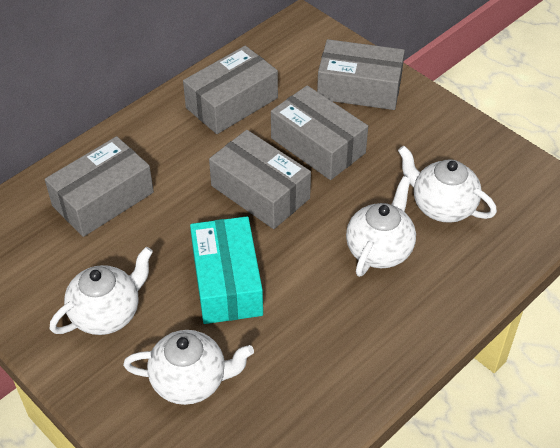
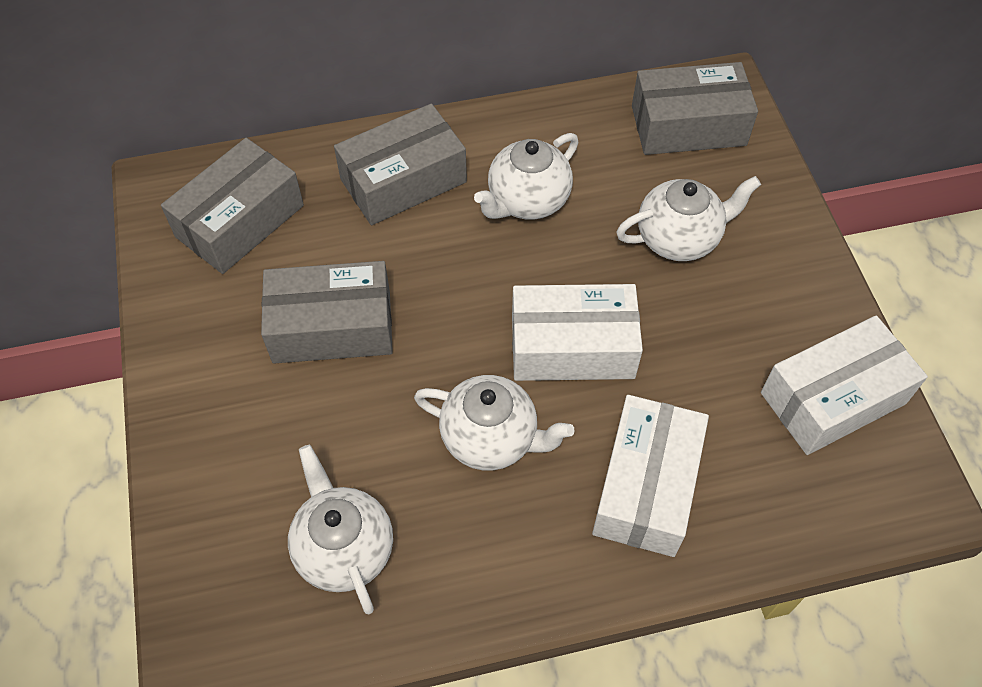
grey box: [45,136,154,237] [183,46,278,134] [209,130,311,229] [271,85,368,180] [317,39,405,110] = 5 -> [161,138,304,274] [261,261,393,363] [334,104,467,225] [632,62,758,155] = 4
turquoise box: [190,216,263,324] = 1 -> none = 0
white box: none = 0 -> [512,284,643,381] [592,395,709,557] [761,316,928,455] = 3

